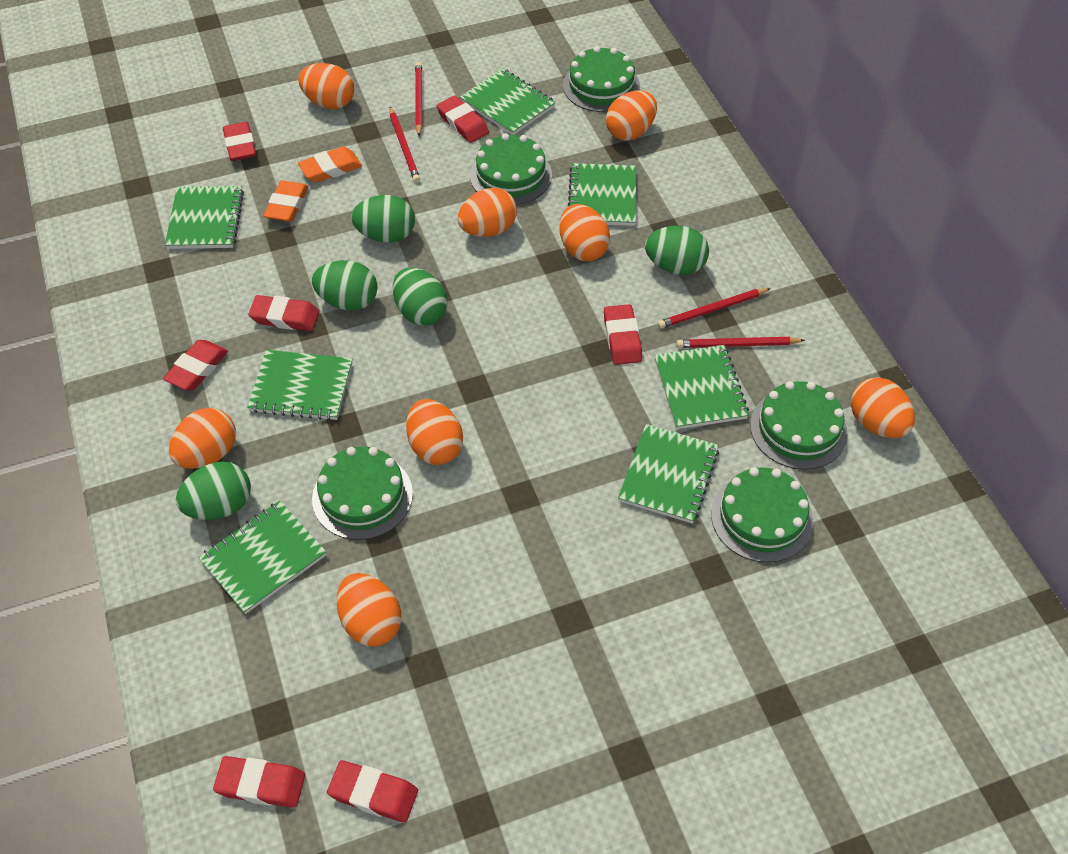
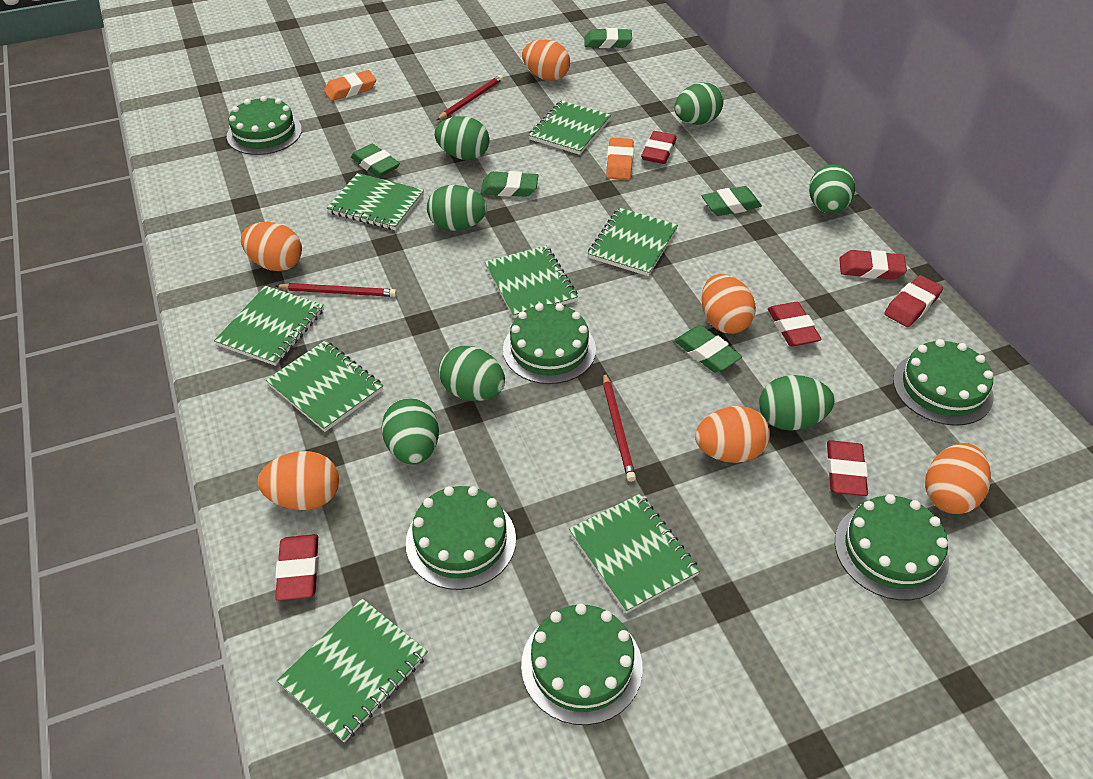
green cake: [312,447,413,540] [470,133,552,205] [563,46,640,112] [711,467,813,563] [750,381,848,470] = 5 -> [227,96,302,155] [406,486,516,590] [503,303,596,384] [521,604,643,725] [835,494,949,600] [893,339,994,426] = 6
green egg: [176,461,251,520] [312,260,378,311] [351,195,415,243] [393,268,448,326] [645,226,709,275] = 5 -> [381,398,439,465] [427,185,487,231] [434,116,490,160] [439,346,505,401] [674,82,724,125] [759,375,835,430] [809,164,855,214] = 7
green eraser: none = 0 -> [351,144,400,177] [481,171,539,197] [584,28,632,48] [674,325,742,372] [702,186,762,216] = 5
green notebook: [165,186,244,249] [198,501,327,614] [247,350,353,421] [460,68,556,135] [568,163,636,226] [618,424,719,523] [654,345,749,429] = 7 -> [214,286,324,366] [266,341,383,432] [277,599,428,742] [327,173,424,230] [485,245,578,318] [529,100,611,155] [569,494,700,613] [588,208,678,276] = 8
orange egg: [169,408,236,469] [298,63,354,109] [336,573,401,647] [406,399,463,465] [458,188,517,237] [559,204,610,261] [606,90,657,141] [851,377,915,438] = 8 -> [241,222,302,271] [258,451,339,510] [522,39,570,81] [695,406,770,463] [702,274,756,334] [925,443,991,514] = 6
red eraser: [163,340,228,390] [213,756,305,808] [223,122,256,161] [248,295,319,331] [327,760,418,823] [436,96,489,143] [604,304,642,365] = 7 -> [275,534,319,601] [641,131,677,164] [768,302,822,346] [827,440,868,496] [839,250,907,279] [884,275,943,327] = 6
red pencil: [389,107,420,182] [415,62,422,136] [658,288,771,328] [676,337,805,348] = 4 -> [275,283,397,297] [437,75,503,120] [603,372,636,482] = 3

